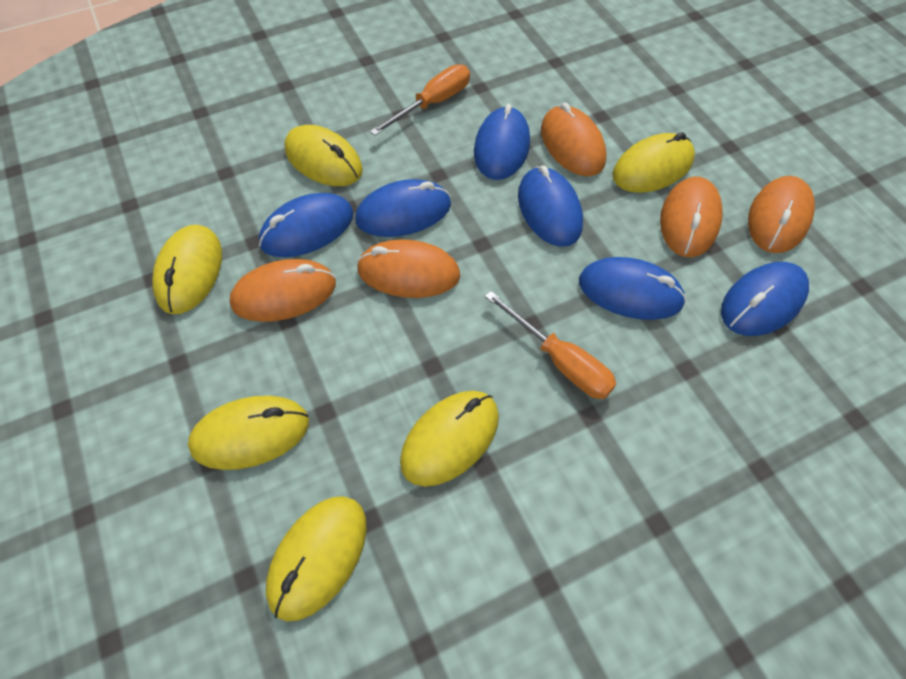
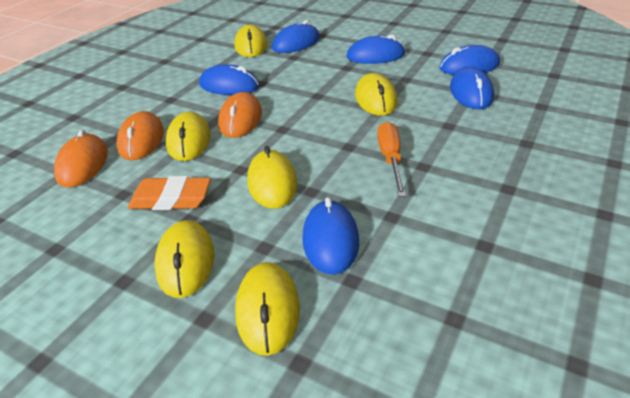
orange eraser: none = 0 -> [128,176,211,210] = 1
orange mouse: [230,259,336,322] [357,239,460,298] [541,103,606,176] [660,176,723,257] [748,176,815,253] = 5 -> [54,130,108,188] [116,111,164,160] [218,92,262,138] = 3
orange screwdriver: [370,65,470,136] [485,291,616,399] = 2 -> [377,122,406,197] = 1

